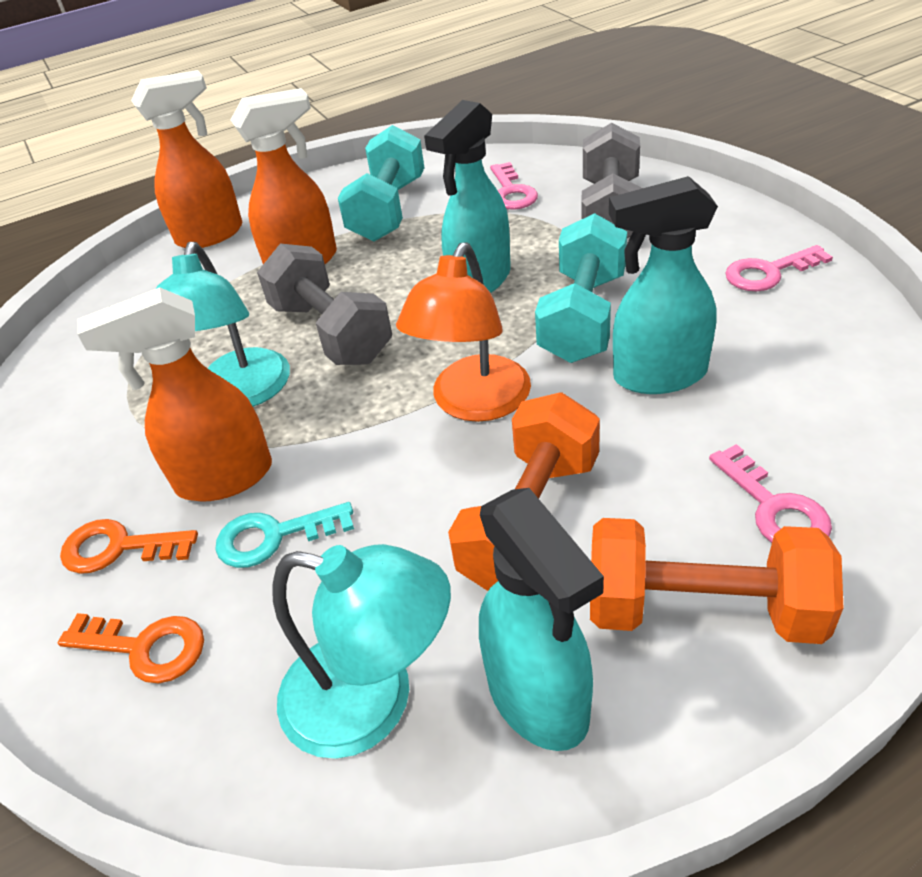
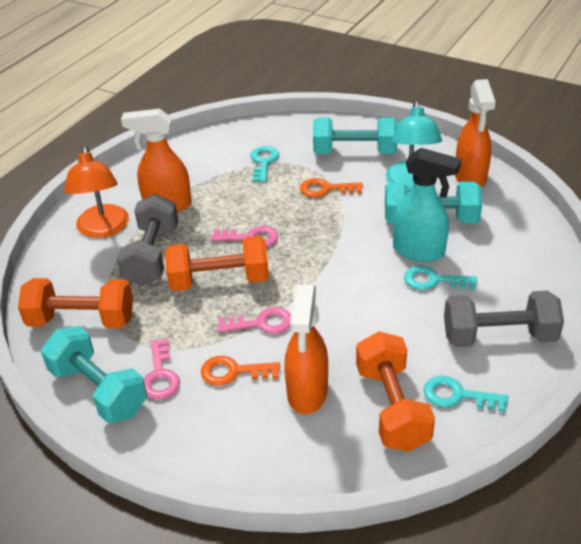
orange dumbbell: [448,393,600,591] [590,518,844,644] = 2 -> [18,278,133,328] [165,236,269,291] [356,331,435,451] = 3
turquoise dumbbell: [338,125,424,242] [535,213,627,363] = 2 -> [41,326,147,423] [313,117,398,154] [385,181,482,224] = 3
turquoise key: [215,502,354,568] = 1 -> [250,146,279,182] [404,266,477,290] [424,375,508,412] = 3
turquoise lamp: [156,242,290,407] [272,544,451,759] = 2 -> [386,101,442,191] = 1
turquoise spray bottle: [424,100,511,293] [479,488,604,751] [609,176,718,394] = 3 -> [393,148,461,262] = 1

